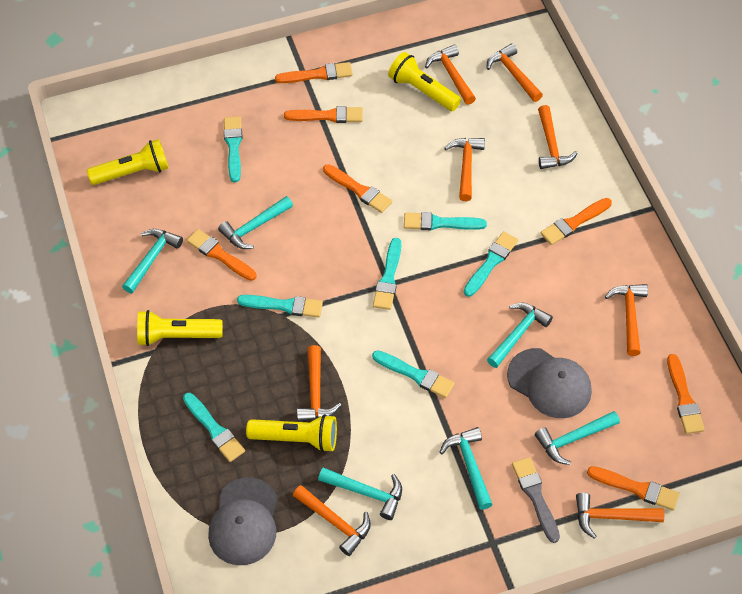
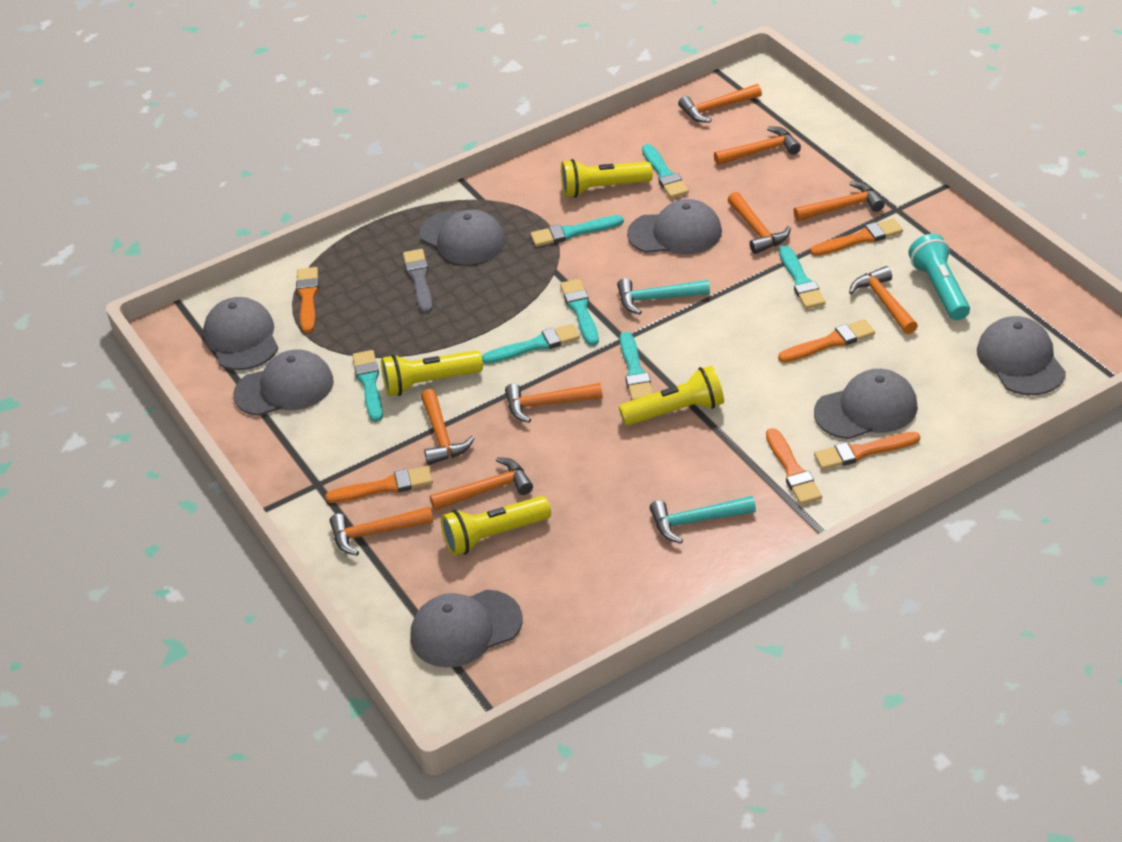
grey cap: [208,478,277,565] [507,348,592,418] = 2 -> [203,297,278,370] [233,349,334,416] [411,590,522,668] [419,210,505,264] [627,199,722,254] [814,369,918,439] [977,316,1066,395] = 7
orange brush: [186,229,257,281] [275,62,353,83] [284,106,363,123] [323,164,392,213] [540,198,612,245] [587,466,679,511] [667,354,705,434] = 7 -> [296,267,319,333] [325,466,433,503] [766,428,822,505] [778,319,875,363] [810,218,903,256] [814,432,920,470] = 6
orange hammer: [293,485,371,556] [297,345,341,422] [425,44,476,105] [445,138,485,201] [487,43,543,102] [538,105,578,169] [576,492,664,539] [605,284,648,356] = 8 -> [330,507,433,556] [421,389,475,465] [430,457,533,511] [505,383,603,423] [678,84,762,122] [714,126,801,165] [728,192,791,254] [793,181,885,221] [849,266,918,334] = 9
turquoise flashlight: none = 0 -> [909,234,970,320] = 1
turquoise hammer: [122,229,183,293] [218,196,293,249] [318,468,402,520] [439,427,493,510] [487,303,553,368] [535,411,620,465] = 6 -> [617,278,710,315] [650,496,756,543] = 2

